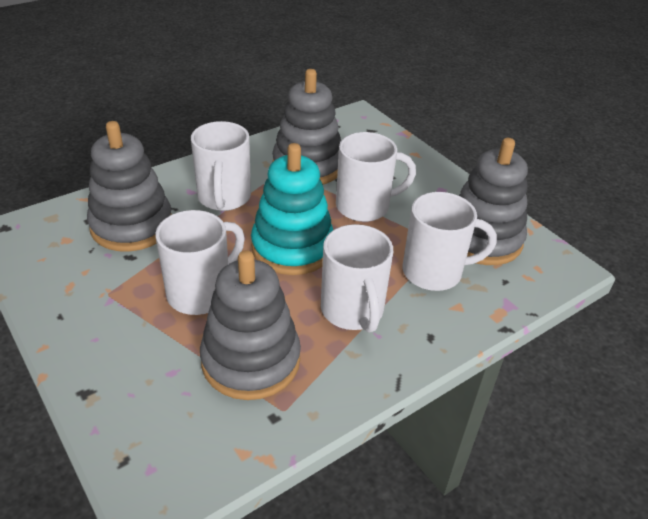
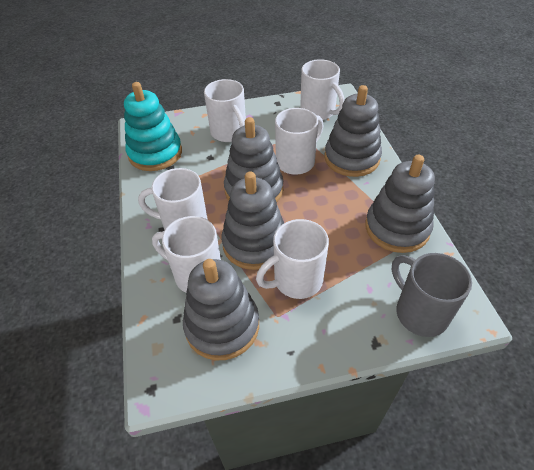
grey mug: none = 0 -> [392,253,472,337] = 1
grey stacking toy: [87,121,172,252] [200,250,301,400] [272,69,341,184] [459,138,528,265] = 4 -> [183,259,259,361] [222,172,284,270] [224,117,283,202] [325,85,382,177] [365,155,435,253] = 5
white mug: [155,210,245,315] [191,121,251,211] [321,224,393,333] [336,132,416,222] [403,192,497,291] = 5 -> [138,168,208,230] [152,216,221,293] [204,79,246,142] [256,219,329,299] [275,108,323,175] [300,59,345,120] = 6

